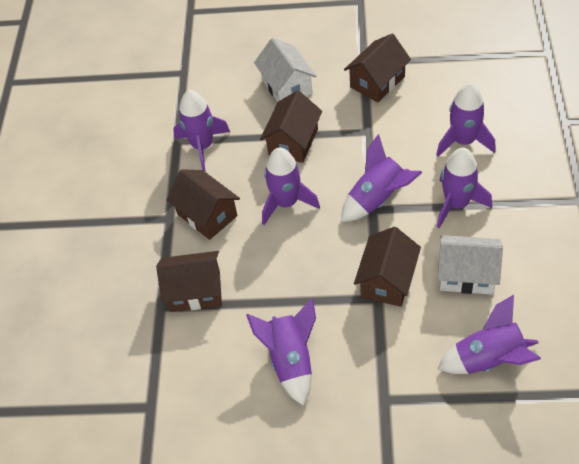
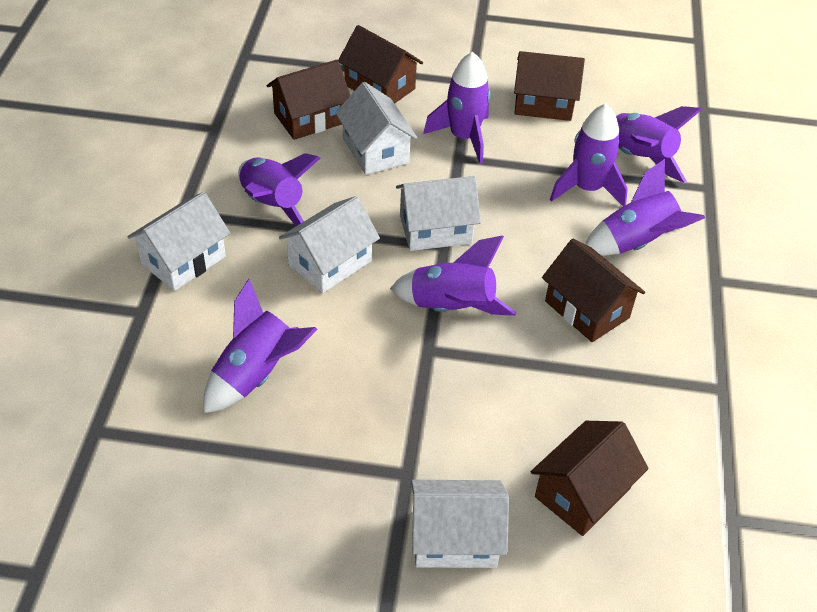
white house: [254,38,317,102] [438,235,503,295] = 2 -> [128,192,230,291] [279,196,380,293] [335,82,418,175] [396,176,481,251] [411,480,509,568] = 5

